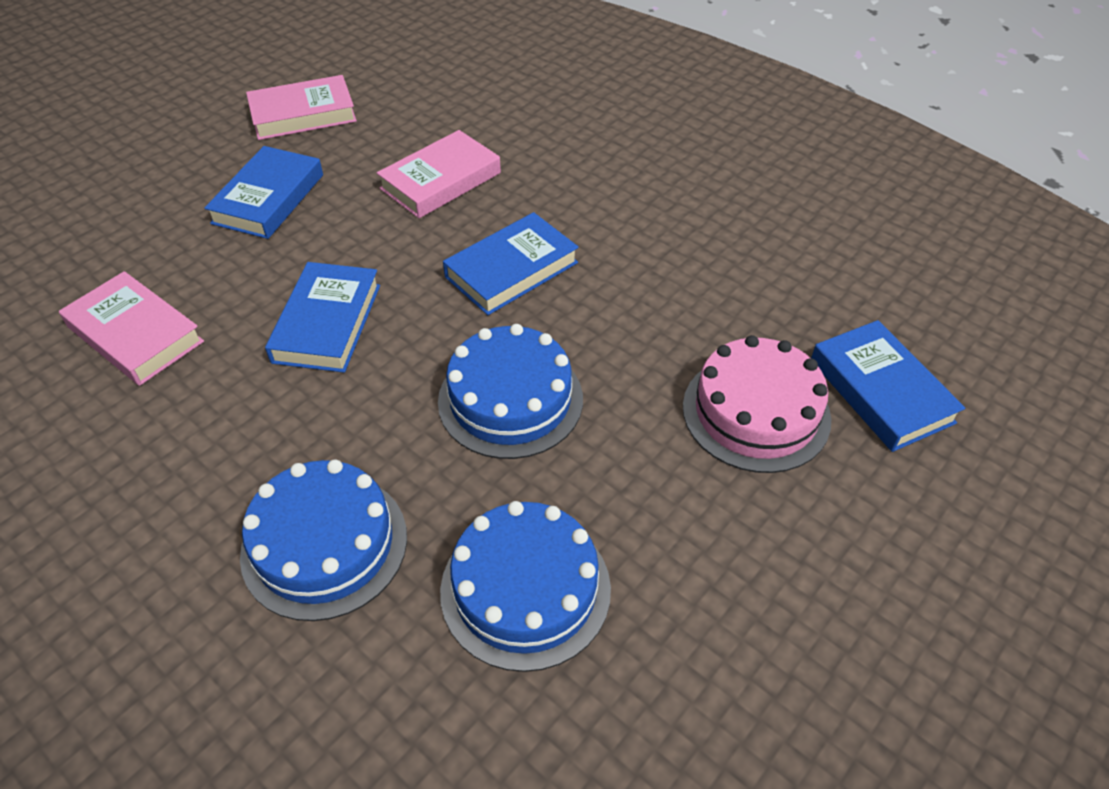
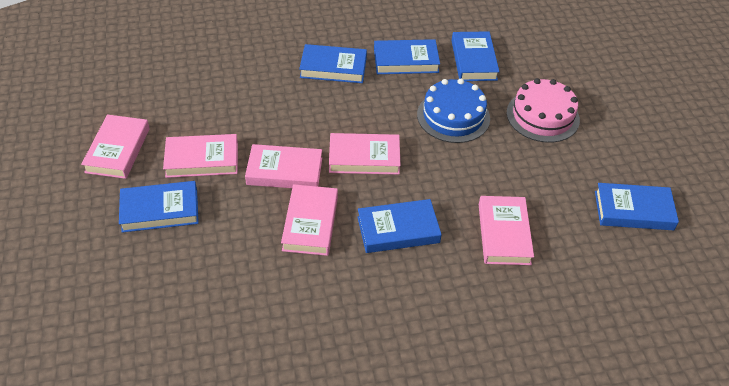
blue book: [204,146,323,239] [265,262,380,373] [443,212,579,315] [811,320,965,452] = 4 -> [119,181,199,233] [299,44,367,83] [358,199,442,253] [374,39,440,74] [452,31,500,81] [595,183,679,230] = 6
blue cake: [240,459,407,621] [438,324,583,459] [440,501,611,672] = 3 -> [417,79,490,143] = 1
pink book: [59,271,204,386] [246,75,357,140] [377,130,501,218] = 3 -> [81,114,150,179] [163,134,238,178] [245,144,322,188] [281,184,338,256] [329,133,400,175] [479,196,534,265] = 6

